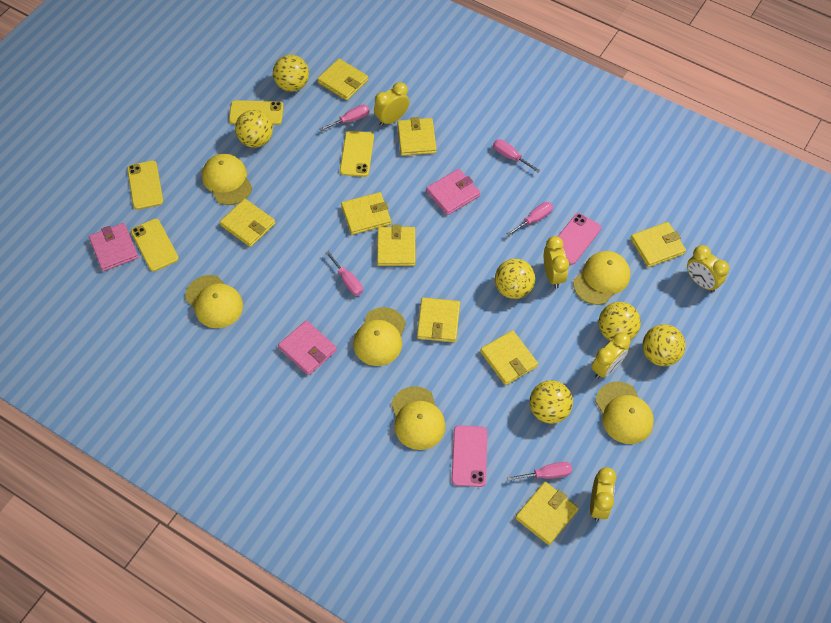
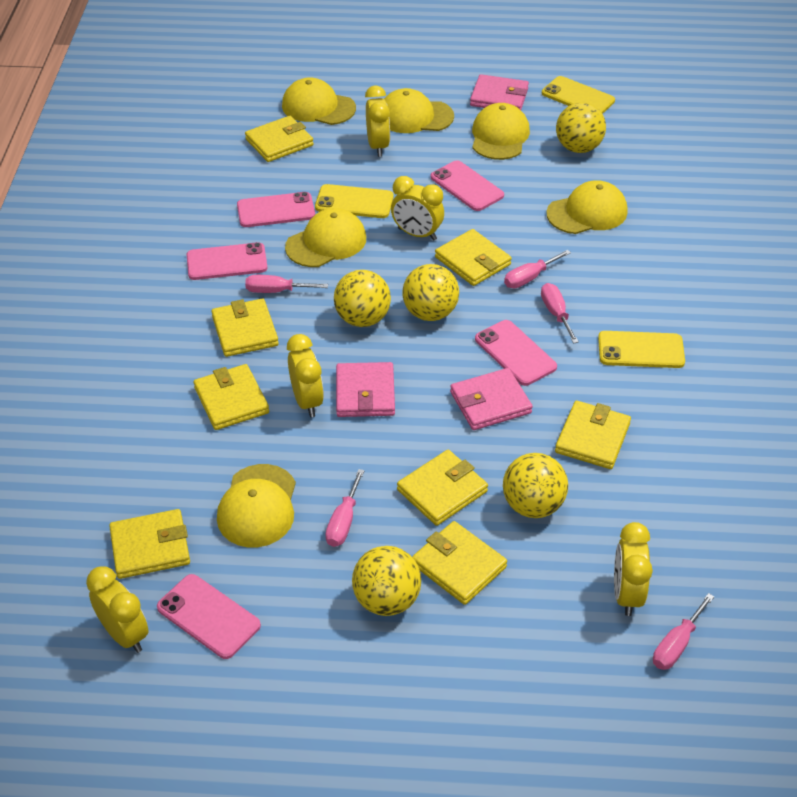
pink phone: [452,425,487,487] [558,213,601,265] = 2 -> [157,574,261,659] [186,242,267,280] [237,192,315,227] [431,160,504,211] [475,320,557,386] = 5
yellow ball: [235,110,273,148] [273,55,309,92] [495,259,535,299] [529,380,573,424] [599,302,641,341] [643,324,686,366] = 6 -> [334,270,391,327] [352,546,421,616] [402,264,459,321] [503,453,568,518] [556,102,606,153] = 5
yellow phone: [127,161,163,210] [131,219,179,271] [229,100,284,125] [340,131,374,177] = 4 -> [315,184,394,218] [542,76,615,114] [598,331,685,368] = 3
yellow wallet: [220,199,275,247] [317,59,368,100] [341,192,391,235] [377,225,415,266] [397,117,437,156] [417,297,460,343] [480,330,538,385] [516,482,579,545] [631,222,686,267] = 9 -> [109,509,190,579] [194,364,269,430] [211,299,279,357] [245,116,314,162] [397,450,488,526] [412,521,507,605] [435,229,512,286] [555,401,631,469] = 8

